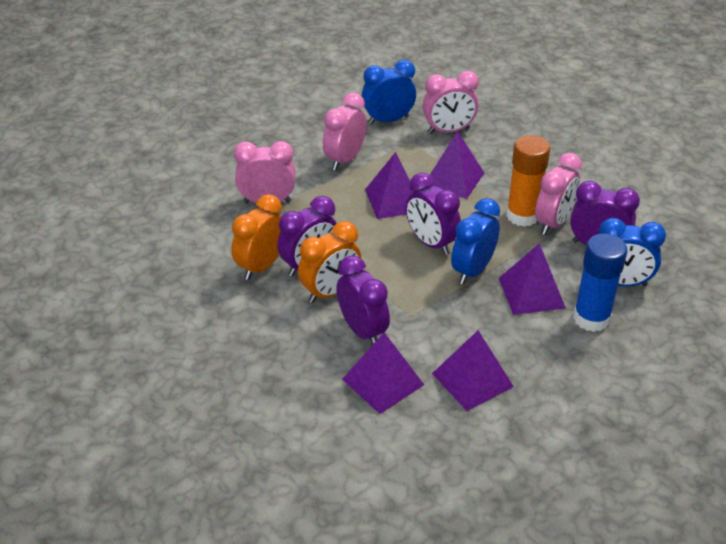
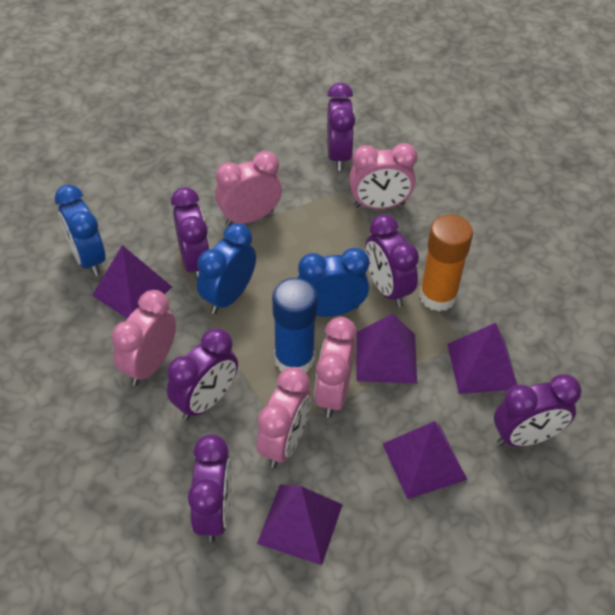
orange clock: [232,194,282,280] [298,221,361,303] = 2 -> none = 0
pink clock: [234,141,296,203] [323,93,367,171] [423,71,479,134] [535,153,582,235] = 4 -> [112,290,176,386] [215,151,282,226] [257,367,311,468] [314,317,357,418] [349,143,417,209] = 5
purple clock: [277,196,337,277] [336,255,390,345] [406,172,461,255] [570,181,640,245] = 4 -> [167,328,238,420] [171,187,210,280] [188,434,231,542] [327,83,355,171] [365,214,419,307] [494,374,581,447] = 6

